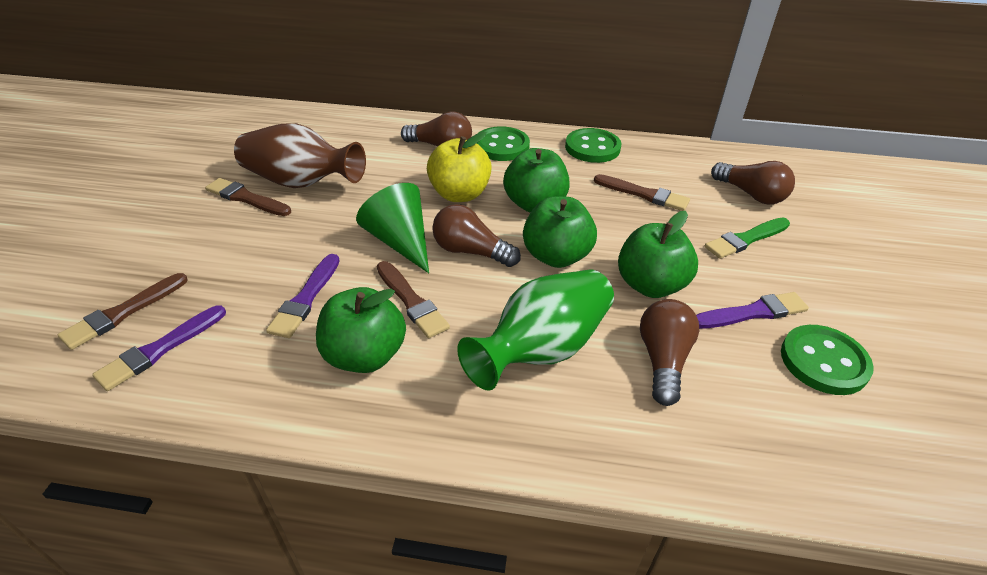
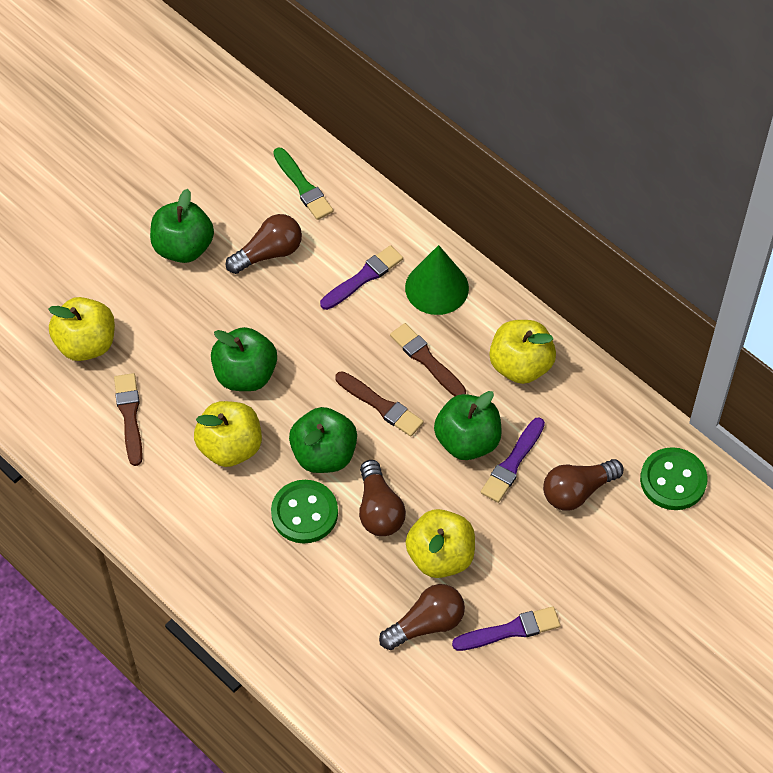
brown brush: [58,273,188,350] [205,178,291,216] [377,261,450,338] [594,174,690,211] = 4 -> [114,373,143,466] [336,371,424,437] [390,323,466,396] = 3
brown vase: [234,123,366,188] = 1 -> none = 0
green button: [477,126,530,161] [565,128,622,163] [781,325,874,395] = 3 -> [271,480,338,543] [640,447,708,510] = 2
green vase: [457,269,614,391] = 1 -> none = 0
yellow apple: [427,132,492,202] = 1 -> [48,297,115,361] [194,401,262,467] [406,509,475,578] [489,320,556,384] = 4

